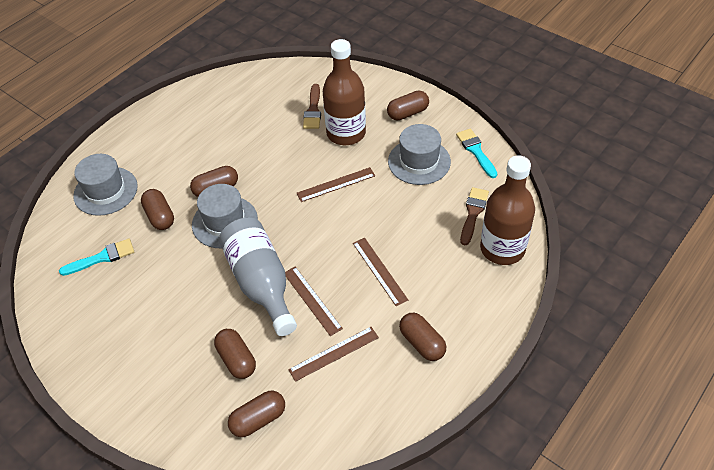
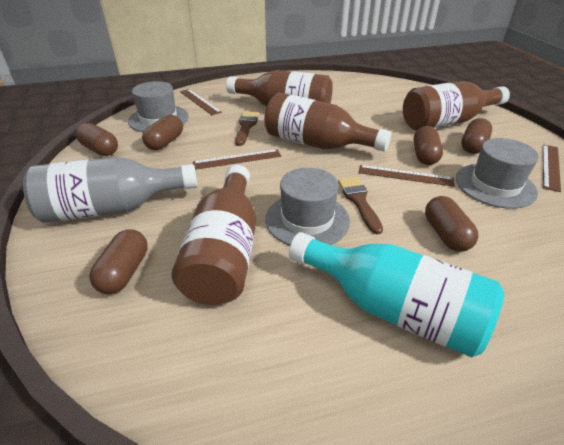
brown bottle: [323,39,366,145] [480,155,535,265] = 2 -> [172,165,256,305] [226,70,333,107] [264,92,391,152] [403,81,510,131] = 4
turquoise bottle: none = 0 -> [289,232,504,358] = 1
turquoise brush: [59,238,134,276] [456,128,497,178] = 2 -> none = 0

